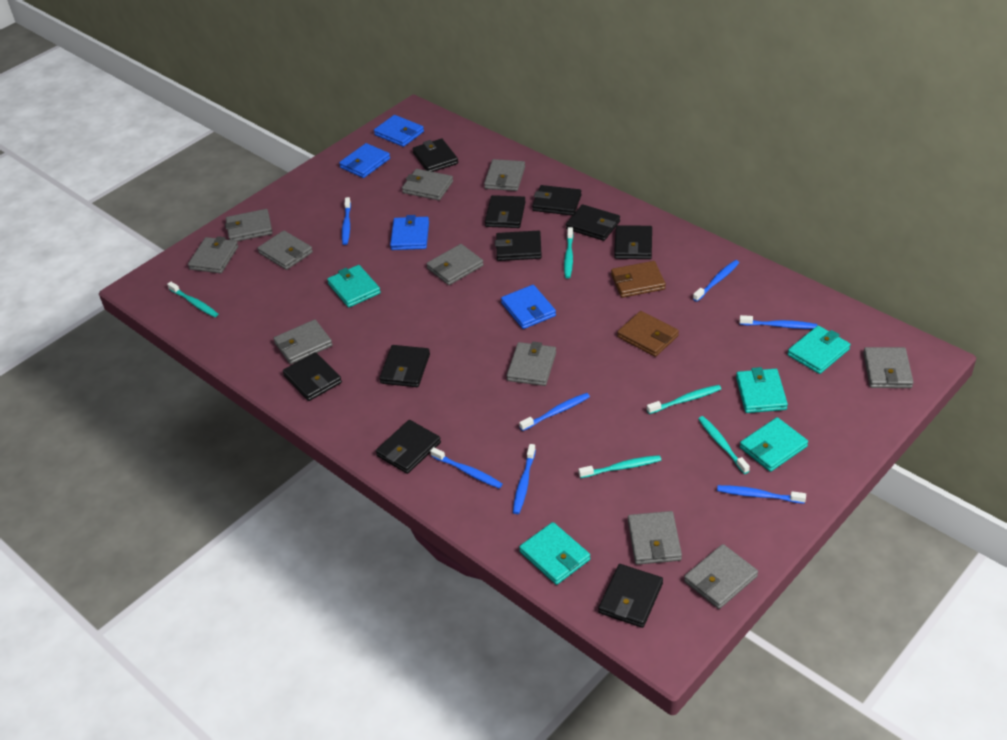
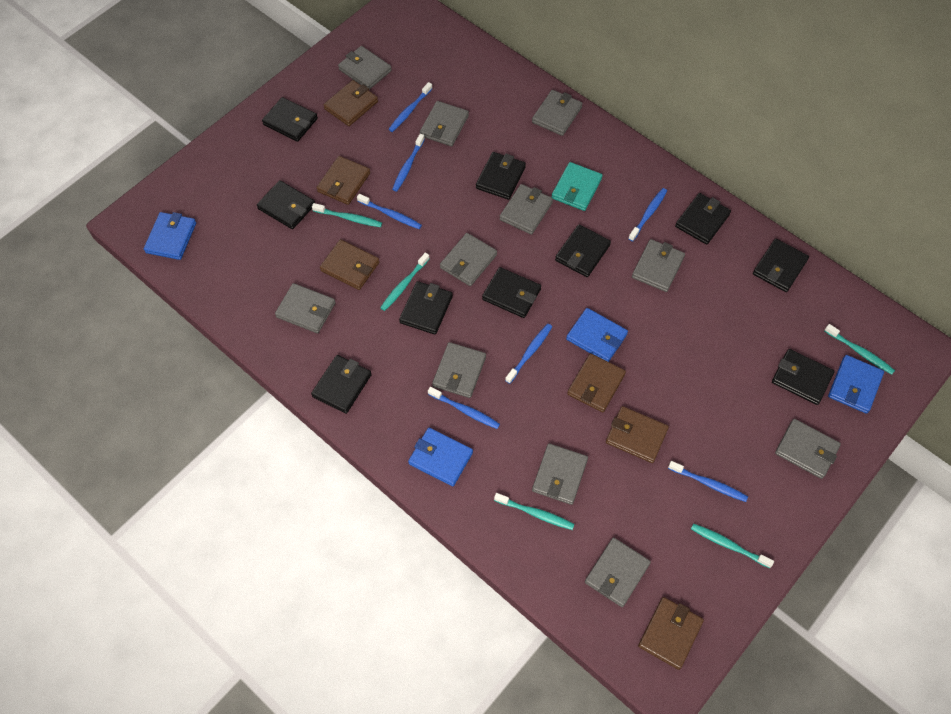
brown wallet: [611,261,666,298] [617,311,679,357] = 2 -> [317,156,370,205] [320,240,380,290] [324,80,378,126] [567,353,626,412] [606,406,669,463] [638,597,704,670] = 6
turquoise wallet: [327,265,381,308] [519,522,590,585] [736,367,788,413] [740,417,808,472] [788,325,851,374] = 5 -> [552,162,603,211] = 1

